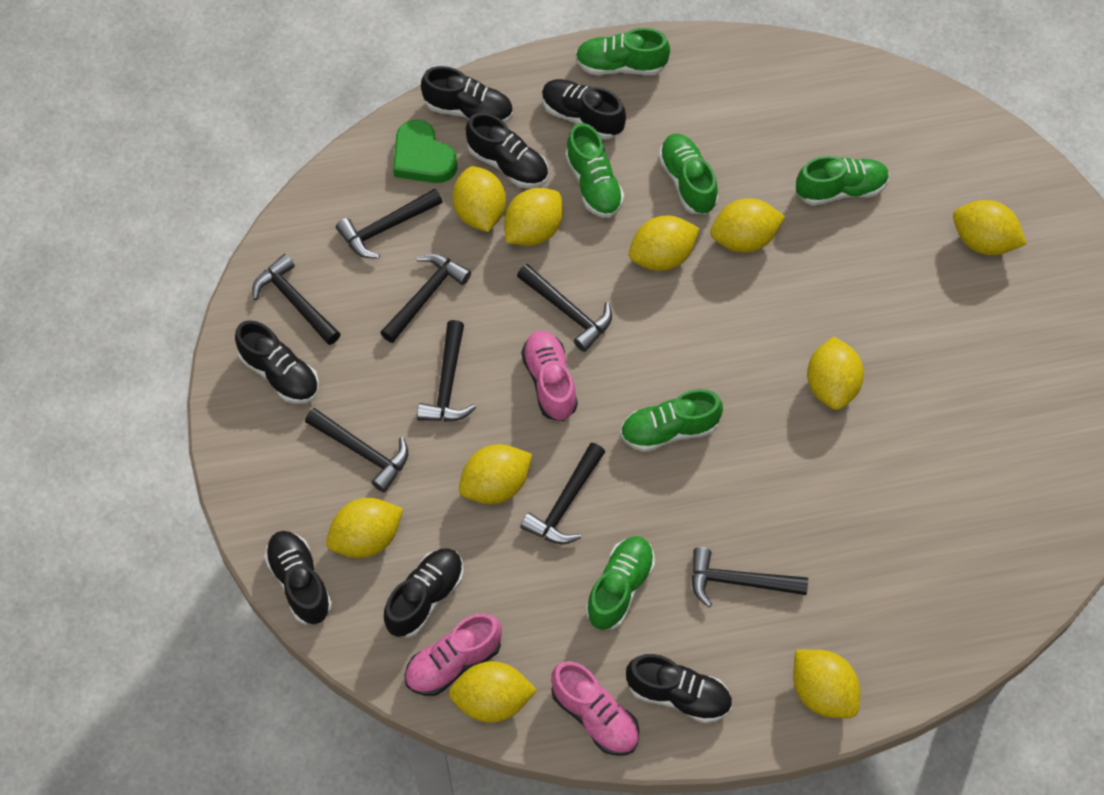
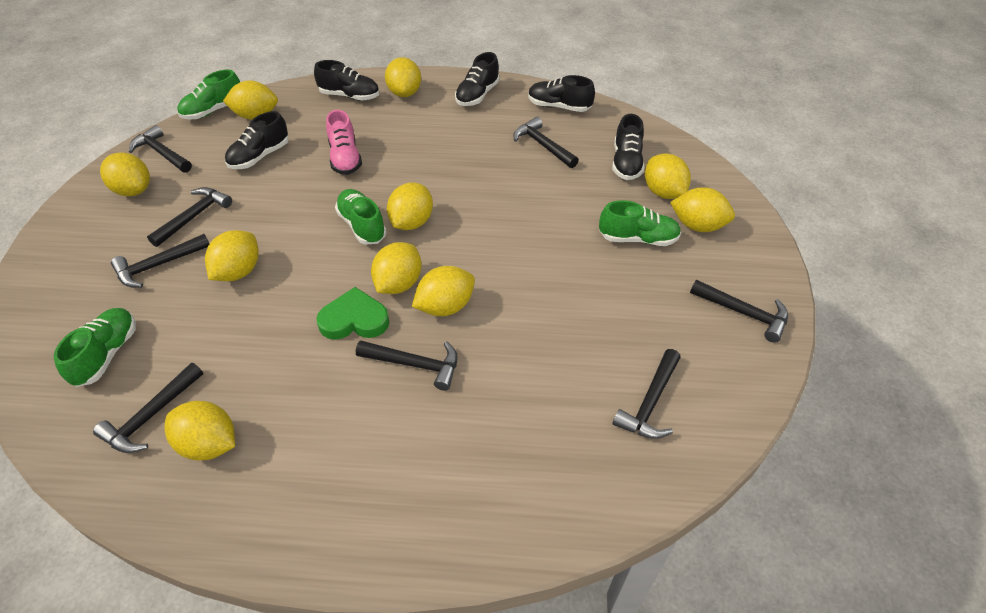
black shoe: [235,320,319,404] [264,531,332,624] [384,548,464,638] [421,66,513,123] [466,113,548,188] [542,79,626,139] [626,654,732,723] = 7 -> [225,111,289,169] [314,60,379,101] [455,52,500,106] [528,75,595,112] [612,114,644,180] = 5
green shoe: [565,123,624,218] [575,28,670,75] [586,536,655,630] [620,389,723,452] [658,134,718,214] [796,156,889,205] = 6 -> [54,308,136,387] [177,69,240,119] [335,189,387,245] [599,200,681,246] = 4
pink shoe: [404,613,502,696] [521,330,578,421] [551,661,639,756] = 3 -> [326,110,362,175] = 1

